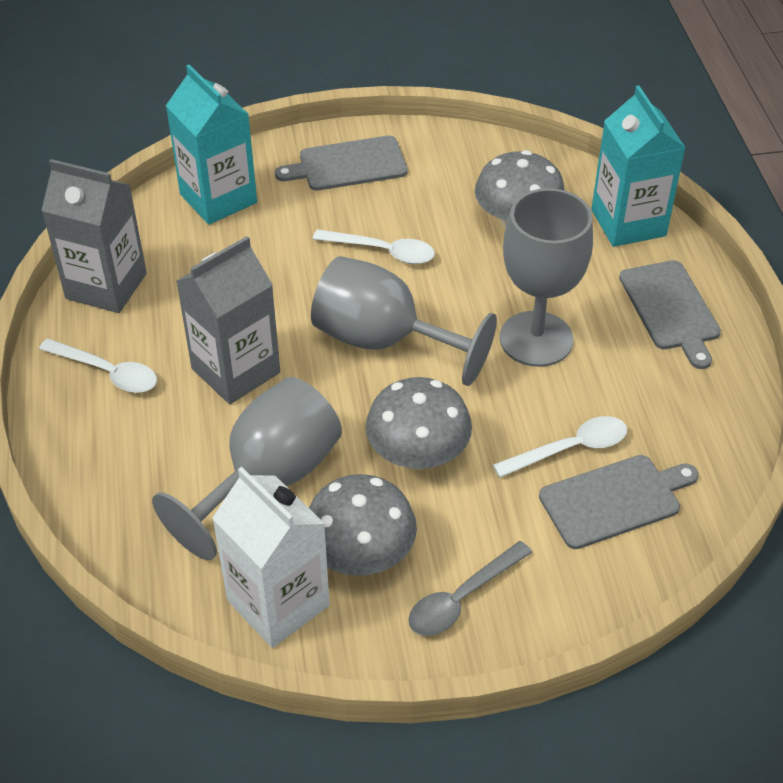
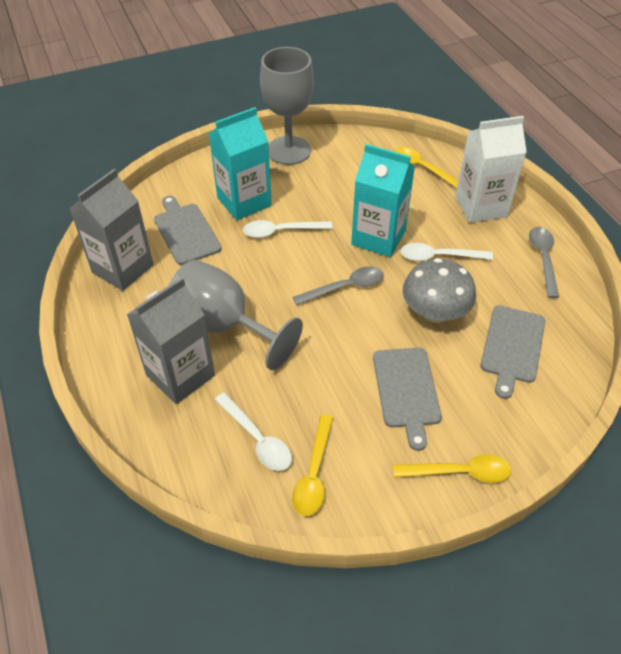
grey goblet: [152,377,342,560] [311,256,497,386] [500,188,593,367] = 3 -> [169,260,303,370] [260,47,314,165] = 2
grey mushroom: [309,474,417,576] [366,377,472,470] [475,150,565,228] = 3 -> [403,258,476,323] = 1
grey spoon: [408,541,532,636] = 1 -> [292,266,384,305] [529,227,559,298] = 2
yellow spoon: none = 0 -> [292,415,333,516] [393,454,511,483] [394,147,458,188] = 3

